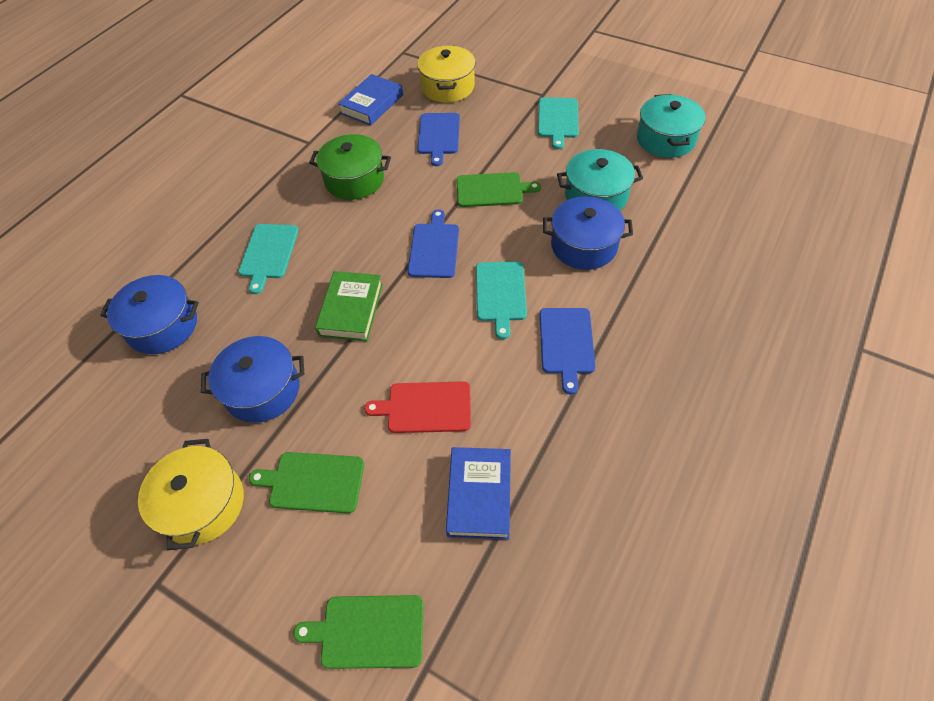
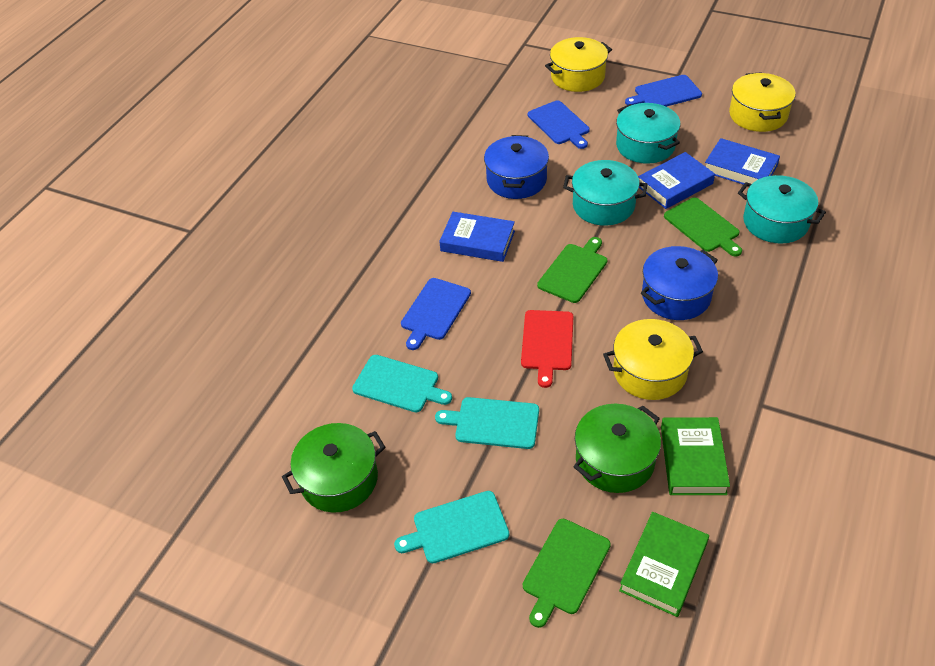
blue book: [338,74,403,126] [446,447,511,540] = 2 -> [439,212,515,262] [638,152,715,209] [705,138,780,185] = 3
blue pot: [100,275,199,354] [201,336,305,423] [543,196,633,270] = 3 -> [484,135,549,199] [641,246,718,320] = 2
green book: [315,271,383,341] = 1 -> [619,512,709,617] [661,417,730,495] = 2
green pot: [309,134,391,200] = 1 -> [282,423,385,513] [574,404,661,493] = 2
turquoise pot: [557,149,643,211] [637,94,706,158] = 2 -> [563,160,648,226] [616,103,680,164] [738,175,826,244] = 3
yellow pot: [138,439,244,550] [417,46,476,103] = 2 -> [545,37,612,92] [603,319,703,400] [729,72,796,132] = 3

